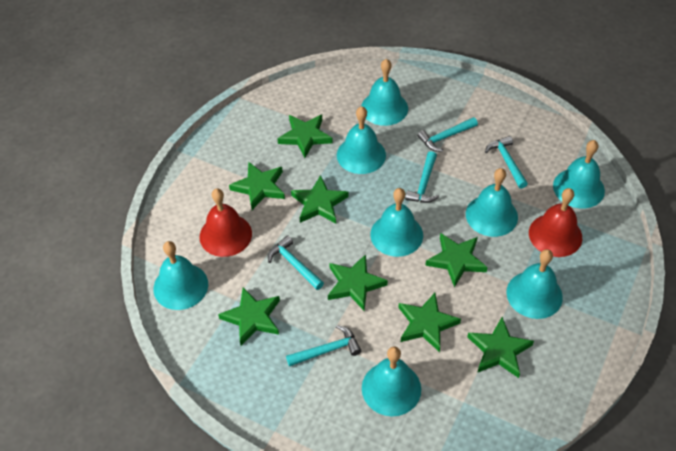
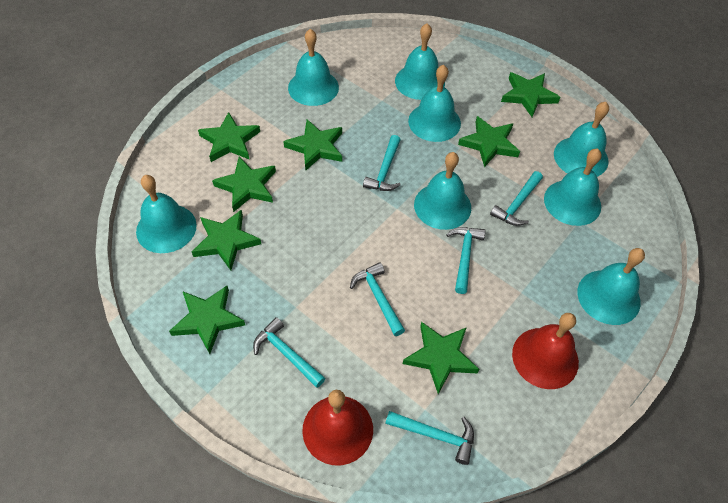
turquoise hammer: [268,236,324,290] [286,325,361,367] [405,151,439,203] [417,117,478,152] [485,136,528,189] = 5 -> [253,317,325,388] [350,262,405,336] [363,135,401,191] [385,411,474,465] [446,227,486,294] [490,171,543,226] = 6

